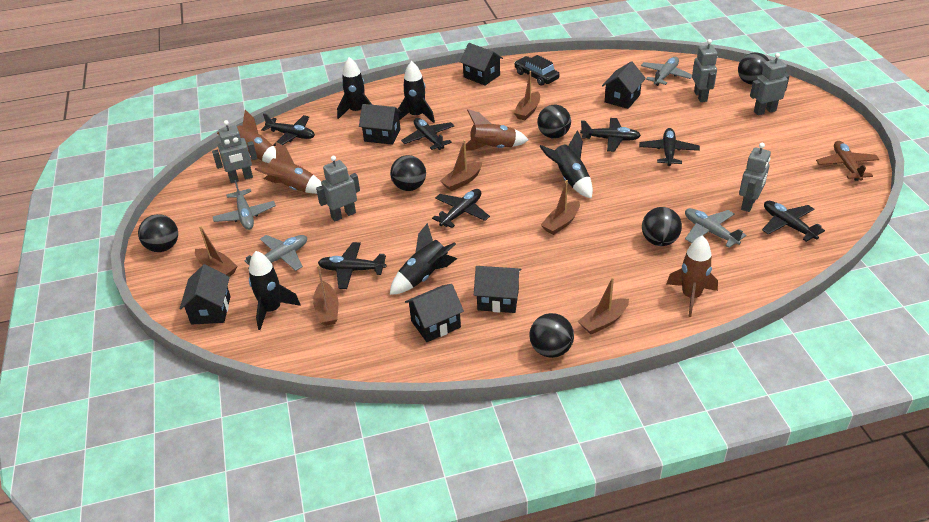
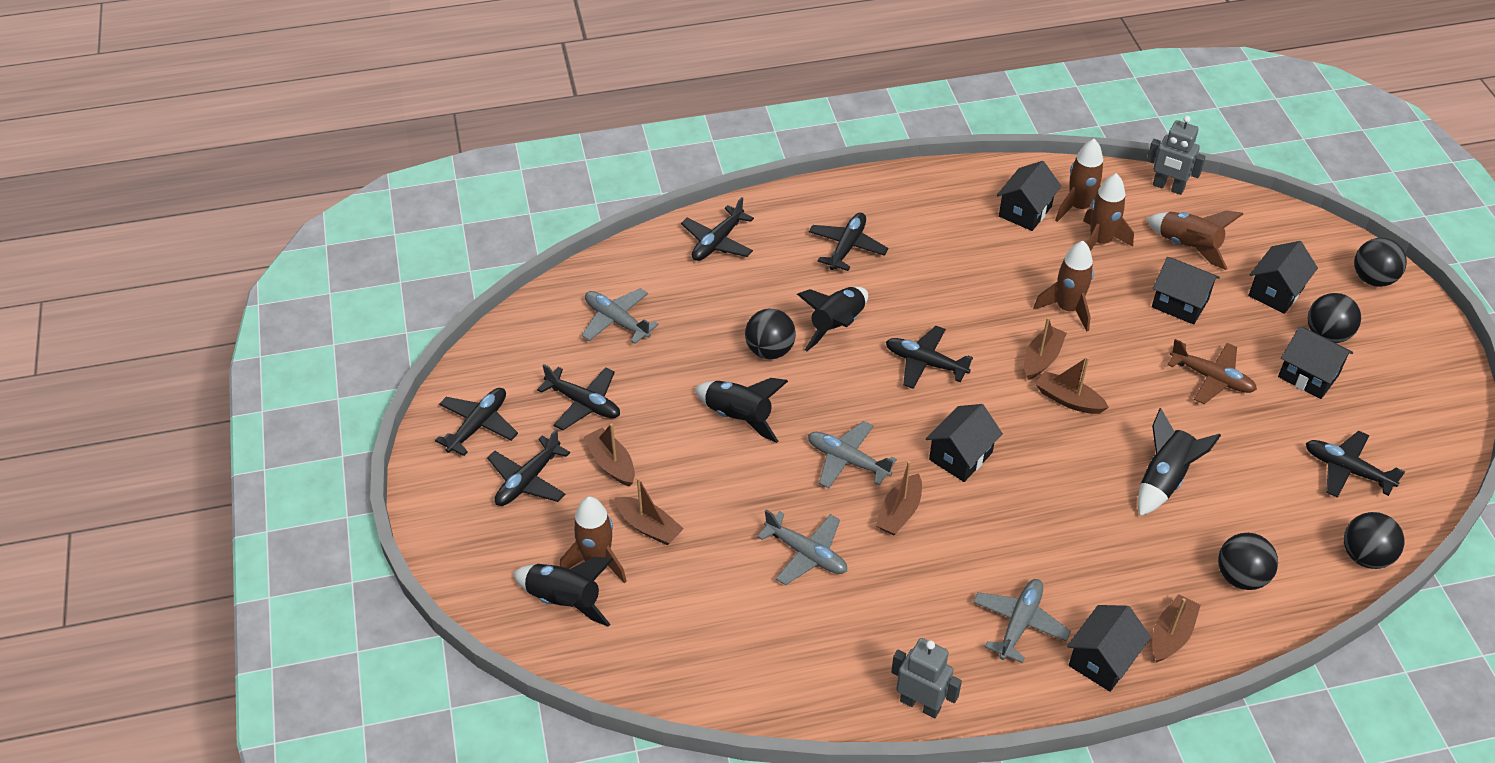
black ball: [138,214,178,252] [390,155,426,191] [530,313,574,358] [537,105,571,139] [642,207,682,246] [738,52,769,85] = 6 -> [745,308,796,359] [1218,533,1278,590] [1308,293,1361,343] [1344,512,1404,569] [1354,238,1407,287] = 5
black car: [514,55,560,86] = 1 -> none = 0
black rocket: [249,251,301,330] [337,57,372,119] [390,223,457,295] [398,61,435,123] [539,130,593,199] = 5 -> [513,557,613,627] [695,378,788,443] [797,287,868,351] [1138,408,1221,516] = 4
brown rocket: [217,110,276,163] [255,142,322,194] [466,109,528,151] [667,235,718,317] = 4 -> [560,496,627,584] [1033,241,1094,332] [1055,139,1103,222] [1083,173,1134,251] [1147,211,1243,270] = 5
grey robot: [212,120,257,183] [316,156,360,221] [692,39,717,102] [739,143,771,212] [750,53,790,115] = 5 -> [891,638,962,718] [1147,116,1206,195] = 2

